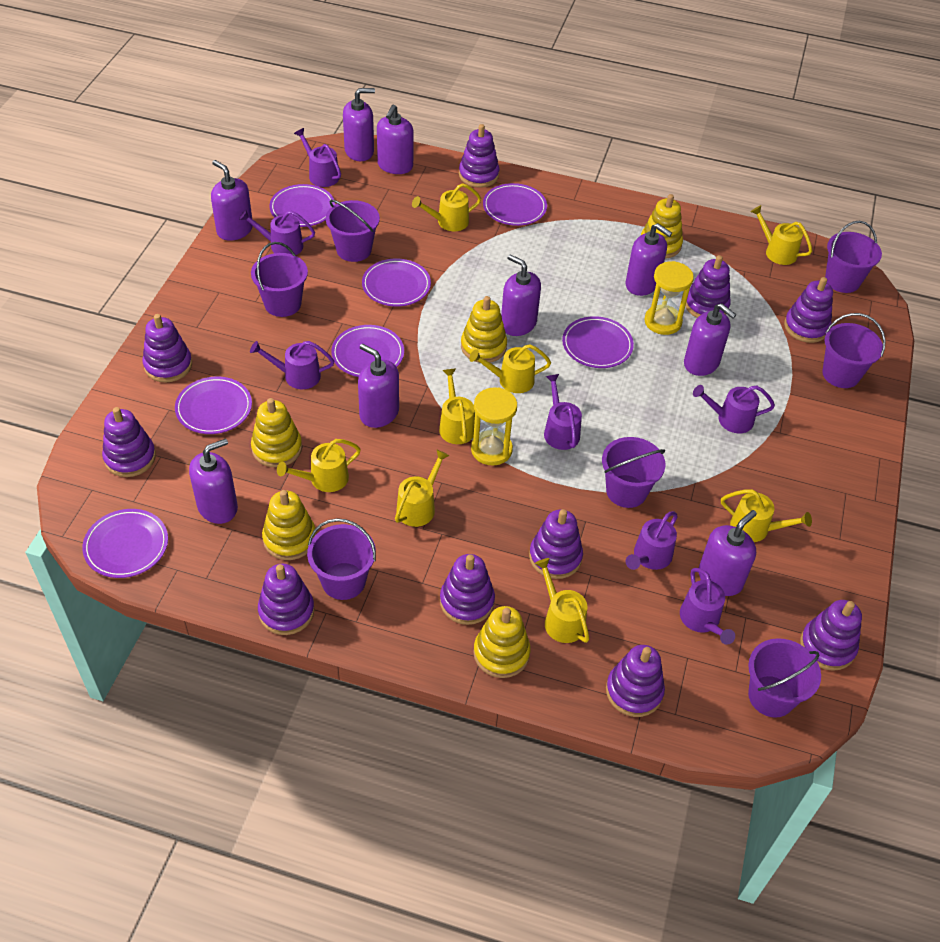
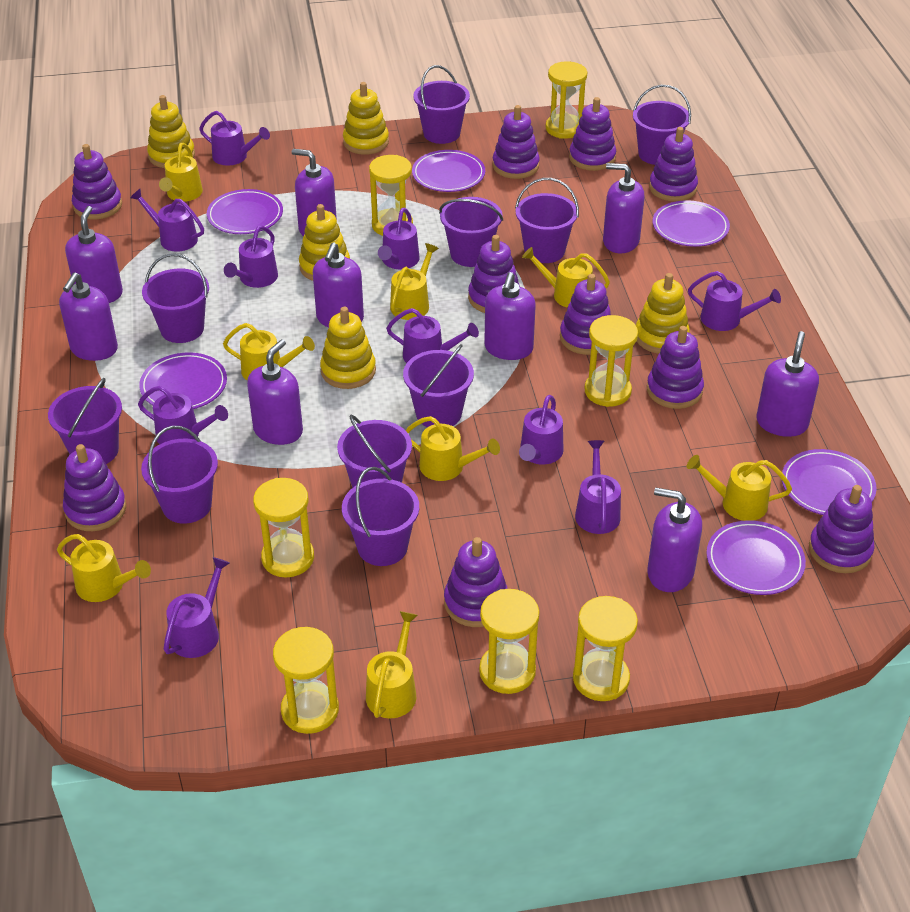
purple bucket: [251,242,308,317] [307,518,376,600] [326,200,380,262] [602,437,665,508] [748,638,821,718] [822,313,886,388] [825,221,882,293] = 7 -> [48,378,122,464] [141,426,218,524] [142,253,209,343] [337,415,412,488] [342,467,419,566] [403,344,474,427] [413,65,470,144] [439,197,503,267] [515,178,579,263] [633,85,691,165] = 10
purple plate: [82,509,168,578] [175,377,252,434] [269,184,335,227] [332,325,404,377] [362,259,431,307] [483,183,547,226] [562,316,634,368] = 7 -> [139,352,227,409] [207,189,283,234] [412,150,485,192] [653,201,730,247] [707,520,806,595] [782,449,877,515] = 6
purple watering can: [239,210,315,255] [250,341,334,389] [294,128,341,187] [544,374,582,450] [626,511,678,570] [680,568,735,645] [693,385,775,433] = 7 -> [130,189,204,252] [138,386,228,444] [164,557,230,658] [199,111,270,166] [224,225,278,288] [378,208,420,269] [386,308,479,363] [519,395,564,464] [575,440,621,534] [688,271,781,331] = 10
yellow hourglass: [471,387,517,466] [644,261,694,335] = 2 -> [253,478,314,578] [273,627,339,734] [369,155,413,236] [479,589,540,694] [546,61,587,139] [573,596,638,701] [584,315,638,407] = 7

